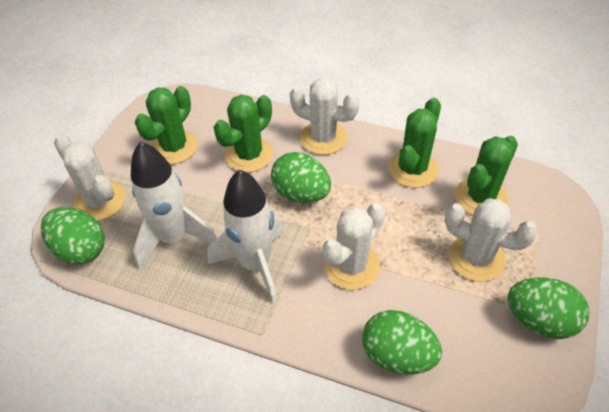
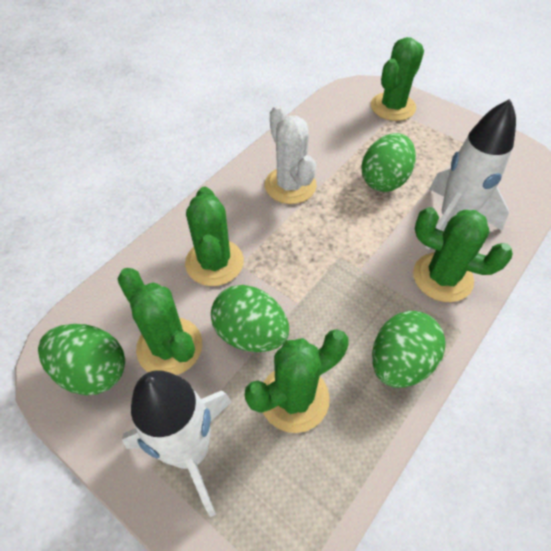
green cactus: [135,86,198,164] [214,95,273,172] [389,98,441,188] [455,136,518,215] = 4 -> [117,268,202,375] [185,187,244,286] [245,329,348,433] [371,37,424,121] [413,207,513,302] = 5
white cactus: [54,134,126,221] [290,78,359,155] [322,203,385,290] [445,198,538,282] = 4 -> [265,105,317,204] = 1

